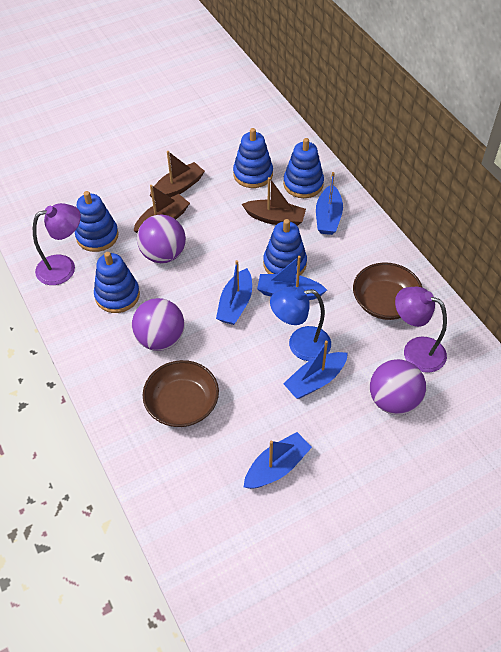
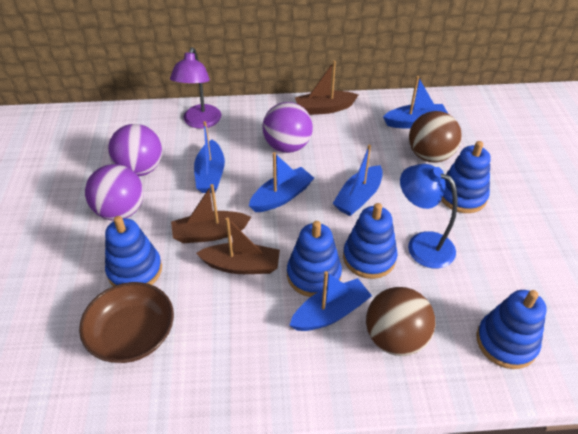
brown ball: none = 0 -> [366,287,435,356] [409,111,462,162] = 2
brown bowl: [143,360,219,427] [353,262,423,320] = 2 -> [79,282,174,363] = 1
purple lamp: [33,203,81,285] [395,287,447,373] = 2 -> [170,47,221,129] = 1

